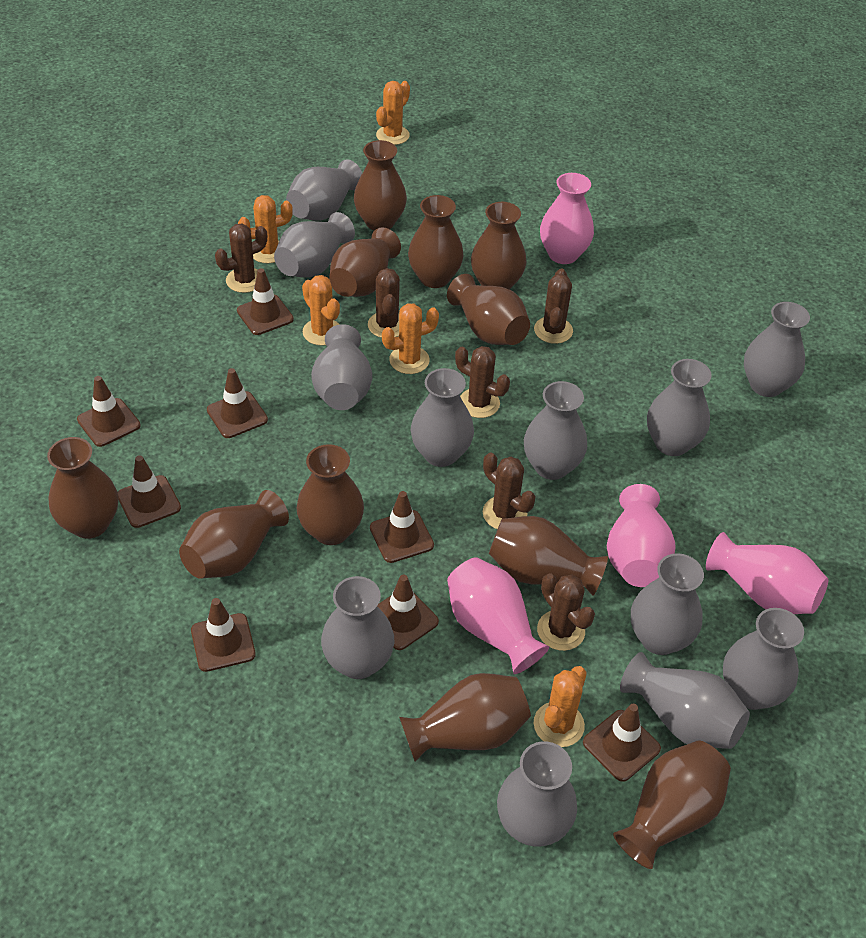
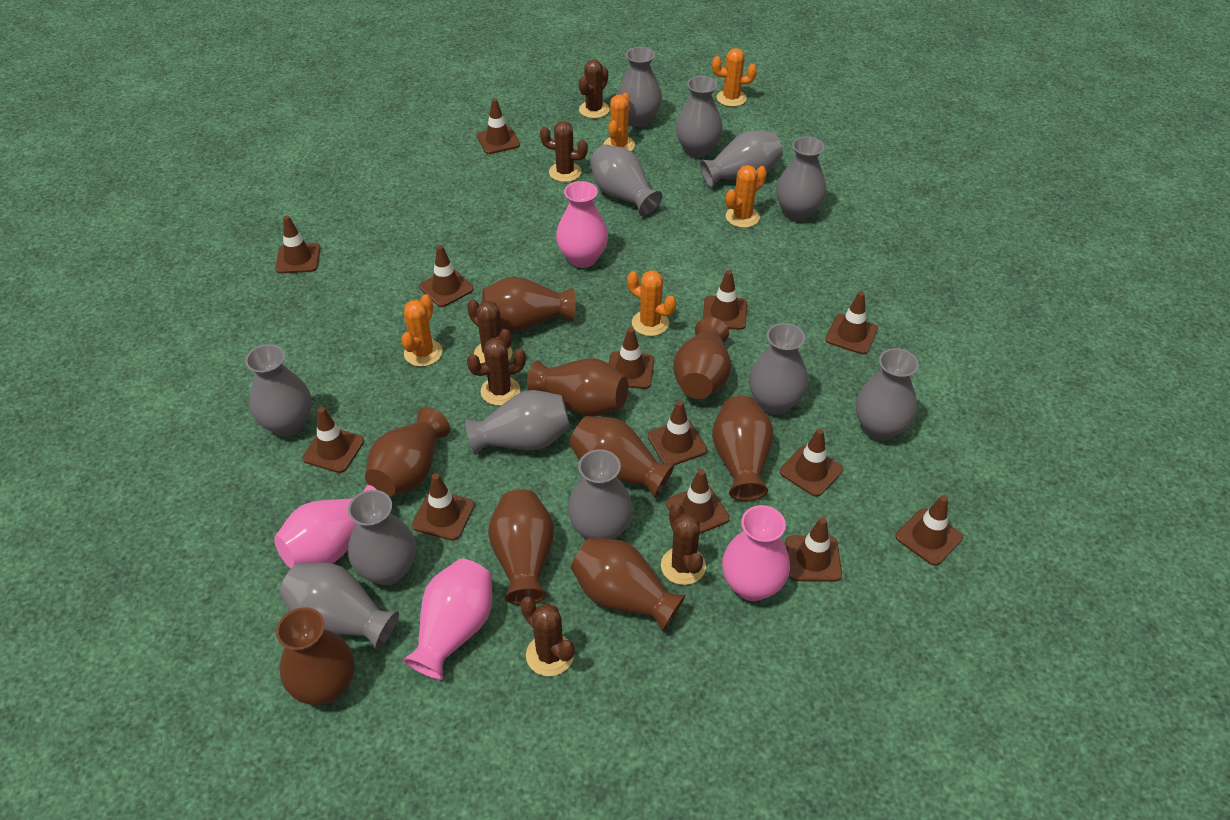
brown traffic cone: [77,376,140,447] [117,455,181,528] [191,598,256,672] [207,368,268,438] [237,268,294,335] [370,491,434,563] [377,575,439,650] [583,704,661,782] = 8 -> [275,216,321,273] [302,407,364,473] [412,473,475,541] [419,245,474,307] [477,99,520,154] [608,327,654,389] [648,400,707,465] [666,469,729,534] [703,270,747,330] [780,428,843,497] [785,517,842,582] [825,291,878,354] [896,495,963,566] = 13
brown vase: [47,437,118,539] [179,490,289,579] [297,444,364,545] [329,227,401,297] [354,140,407,231] [399,673,531,762] [408,195,464,288] [447,274,530,345] [471,202,526,290] [489,516,608,596] [613,740,731,869] = 11 -> [276,607,354,705] [365,407,450,497] [482,276,575,332] [488,489,554,605] [527,358,628,417] [569,416,674,498] [571,537,686,631] [673,317,731,399] [712,396,774,501] = 9

